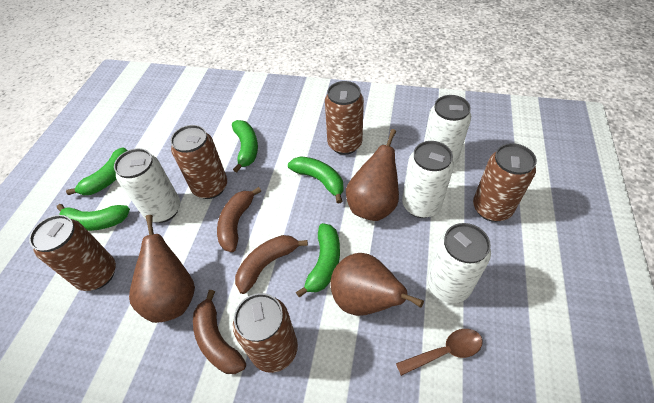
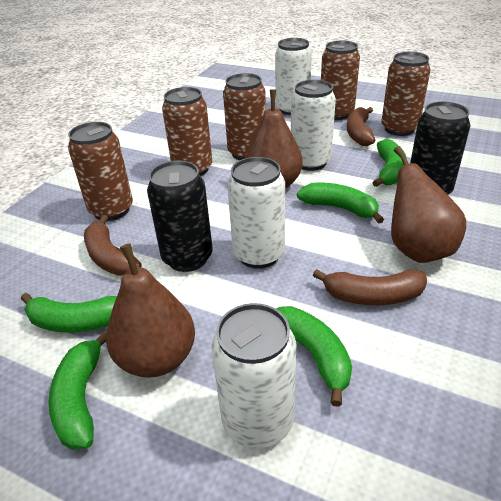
black can: none = 0 -> [147,161,213,272] [410,101,471,195] = 2
brown spoon: [396,329,483,376] = 1 -> none = 0

